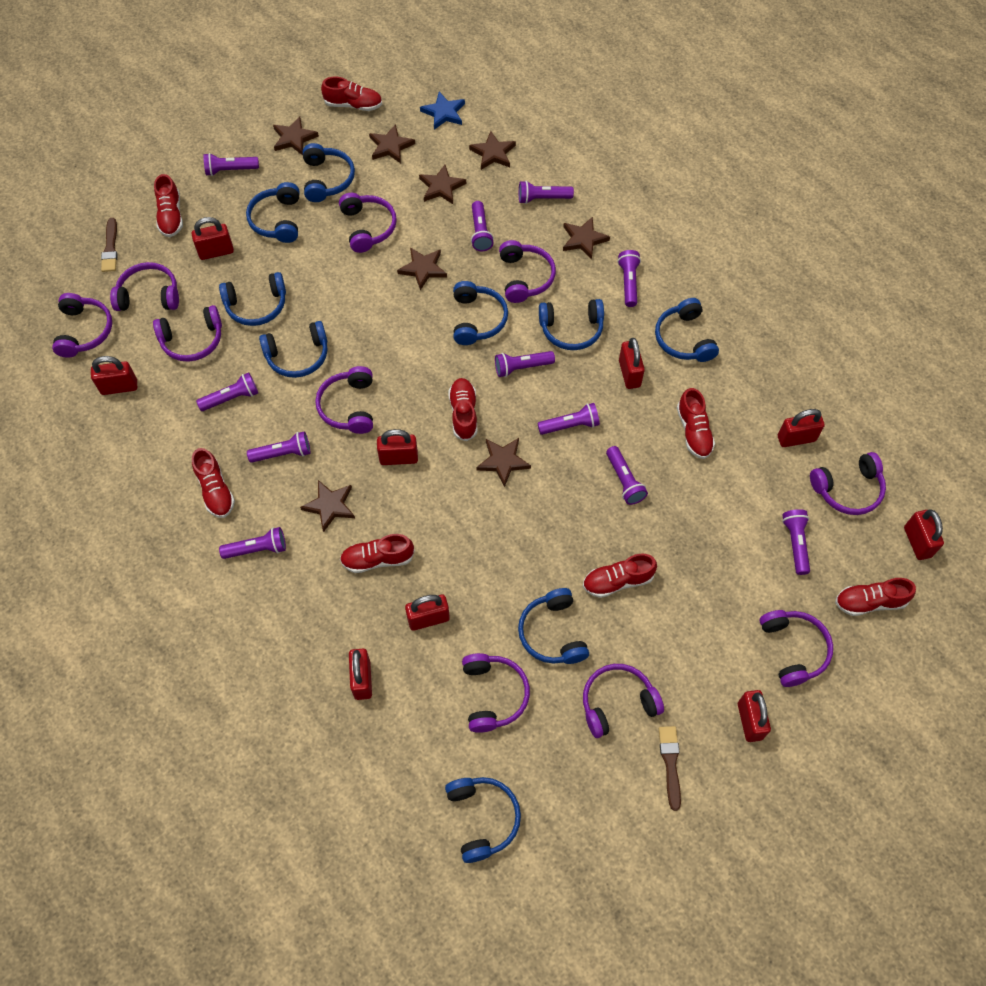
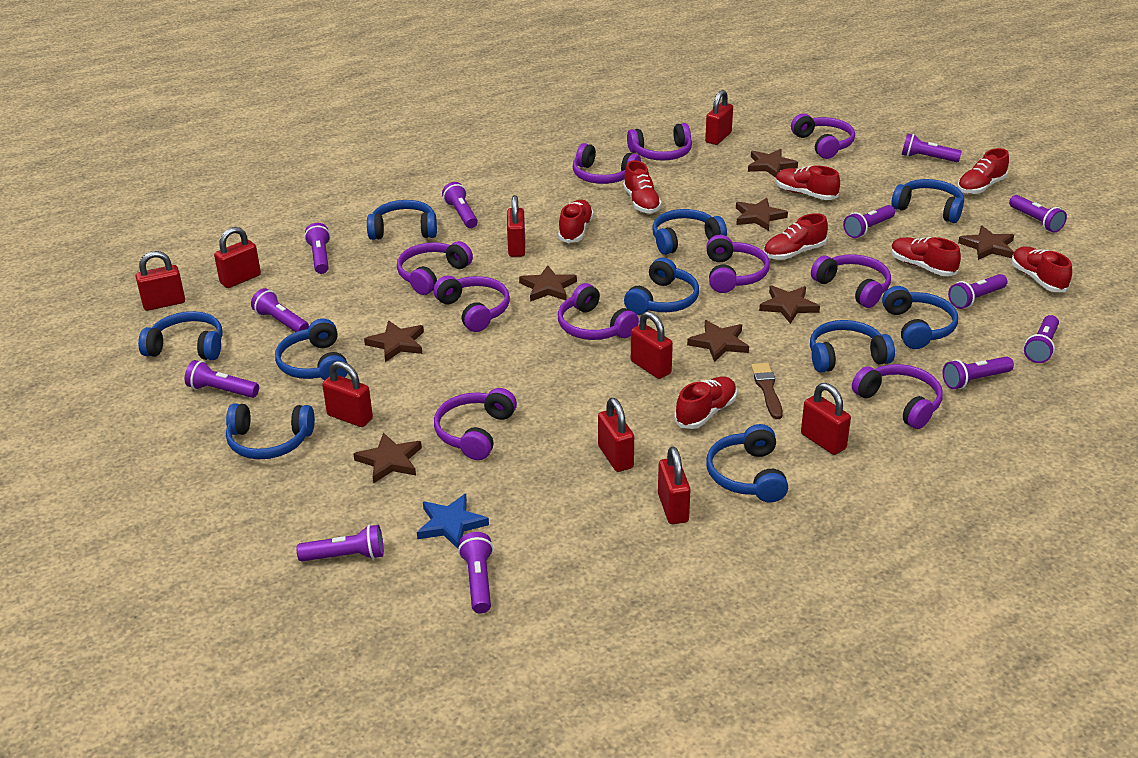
blue headphones: [219,272,286,326] [246,182,300,243] [259,321,327,378] [303,143,355,202] [445,777,521,863] [453,281,508,345] [518,588,589,664] [539,299,604,350] [655,298,719,362] = 9 -> [138,311,223,360] [226,403,315,459] [275,318,348,381] [367,200,437,240] [624,258,699,315] [652,209,727,255] [706,424,788,503] [810,320,895,373] [882,286,958,349] [891,179,964,223] = 10
brown brush: [101,218,118,272] [659,726,681,811] = 2 -> [751,363,783,419] = 1
purple flashlight: [196,373,258,411] [203,153,259,176] [219,527,286,559] [247,431,310,463] [471,201,494,251] [495,351,555,377] [519,181,574,204] [537,403,600,435] [606,446,648,505] [618,250,641,307] [782,509,810,575] = 11 -> [185,360,259,398] [251,288,309,332] [297,525,384,562] [304,223,330,274] [442,182,478,228] [458,532,493,614] [843,205,895,238] [902,133,962,162] [943,356,1014,389] [948,274,1007,309] [1009,195,1067,233] [1024,315,1059,363] = 12

